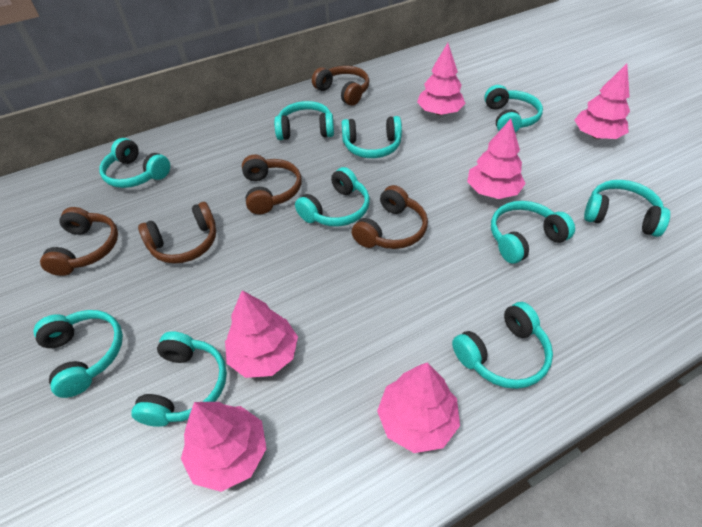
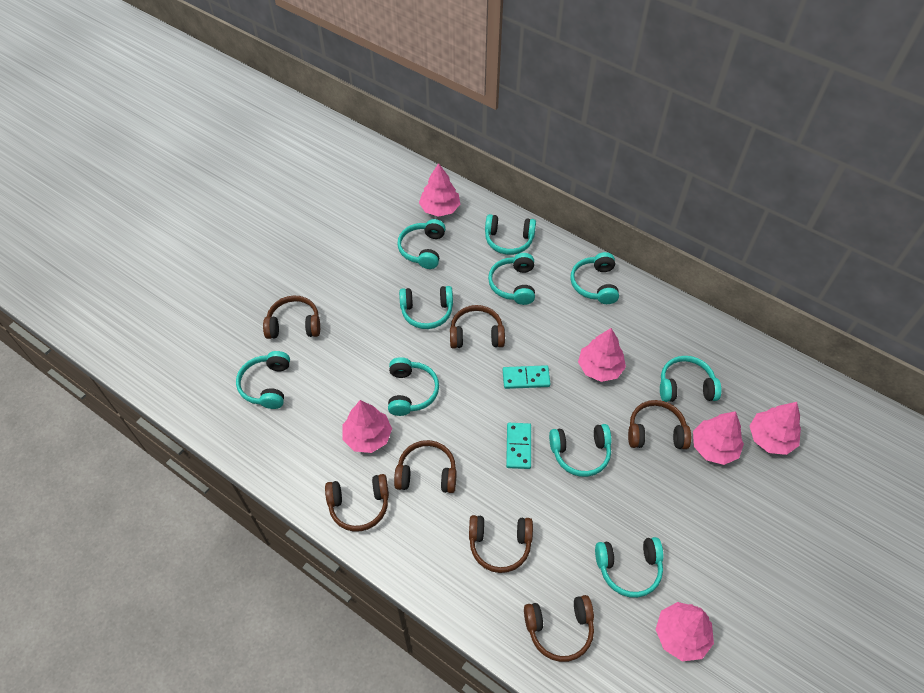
brown headphones: [40,207,118,276] [138,202,216,264] [242,155,302,214] [312,66,369,106] [352,185,428,249] = 5 -> [263,295,320,339] [325,474,389,532] [394,440,457,493] [450,305,505,348] [469,515,533,573] [524,595,594,662] [628,400,691,449] = 7
turquoise domino: none = 0 -> [503,365,551,389] [506,423,531,469] = 2

